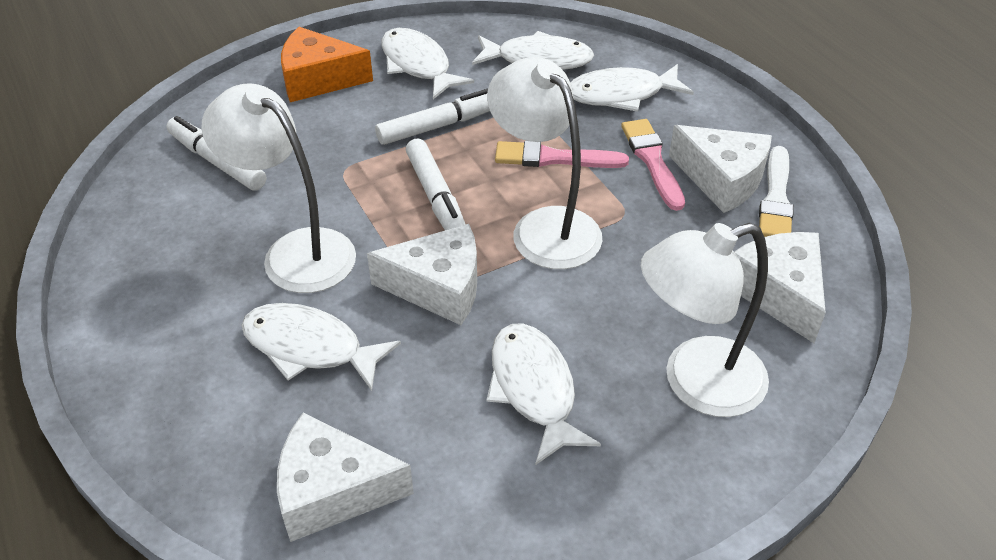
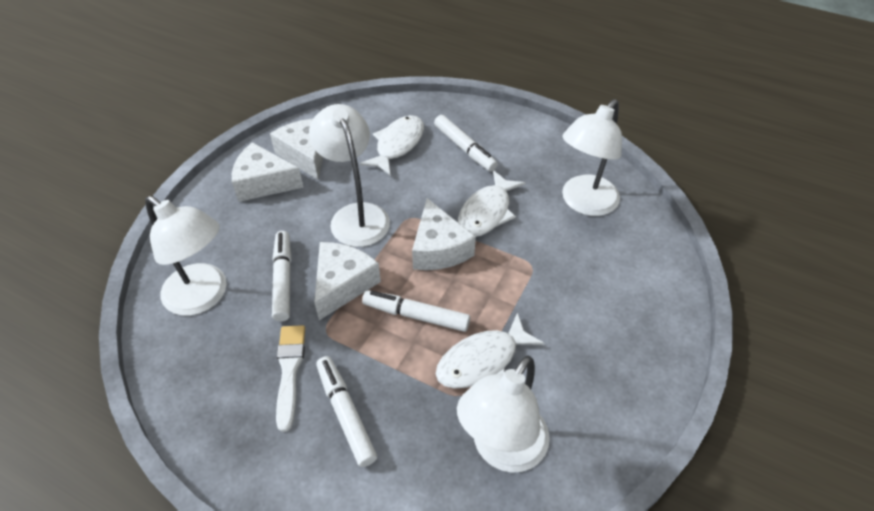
orange cheese: [281,27,373,102] = 1 -> none = 0
pink brush: [495,141,629,168] [621,119,685,211] = 2 -> none = 0
white fish: [241,303,401,391] [381,28,474,99] [472,31,594,70] [487,323,601,465] [570,64,694,112] = 5 -> [360,115,424,176] [436,312,544,388] [458,170,525,237] = 3
white lamp: [201,83,356,293] [487,57,602,269] [641,223,769,417] = 3 -> [145,196,227,316] [309,104,390,247] [457,355,550,473] [562,99,622,216] = 4
white marker: [166,116,266,191] [375,89,490,145] [406,139,466,230] = 3 -> [272,231,292,322] [316,356,377,467] [362,290,470,332] [434,115,498,172] = 4

